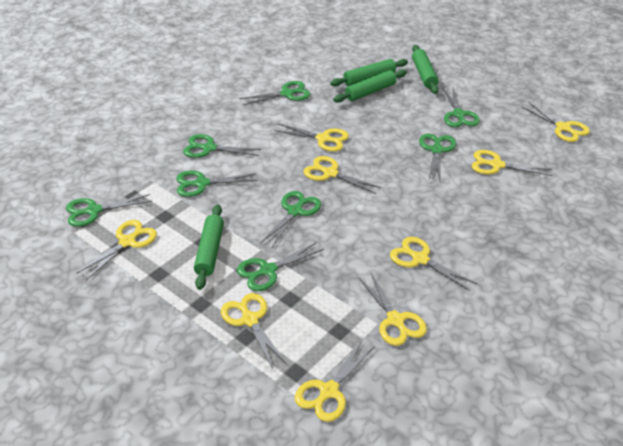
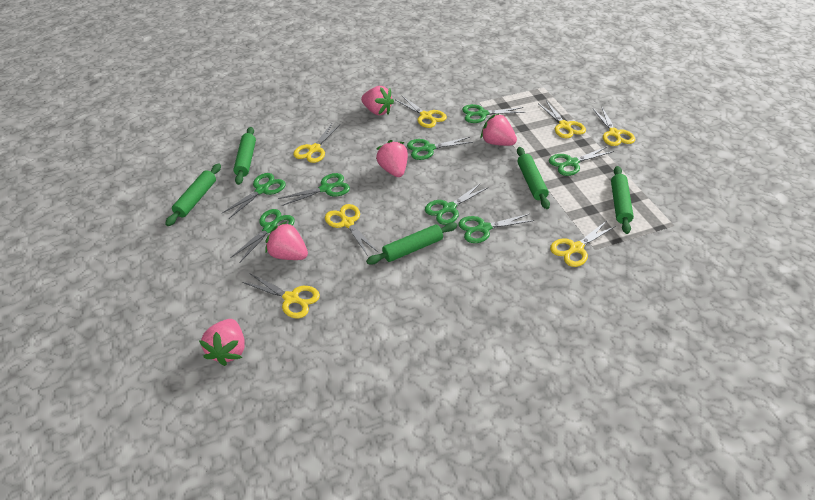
green rolling pin: [194,204,224,290] [330,59,408,86] [333,69,407,103] [412,45,439,94] = 4 -> [165,163,221,226] [233,127,256,185] [366,222,457,265] [517,147,550,209] [611,166,634,234] = 5
pink strawberry: none = 0 -> [199,319,245,366] [265,221,308,260] [361,86,394,115] [376,140,408,177] [481,113,517,146] = 5
yellow scissors: [77,220,157,280] [221,293,287,369] [274,124,349,152] [295,341,375,422] [304,156,382,194] [358,273,427,346] [390,237,478,291] [472,150,552,176] [521,102,590,142] = 9 -> [242,273,320,319] [293,124,340,163] [325,204,378,256] [396,96,447,128] [538,101,586,138] [550,221,616,267] [593,108,635,146] = 7

